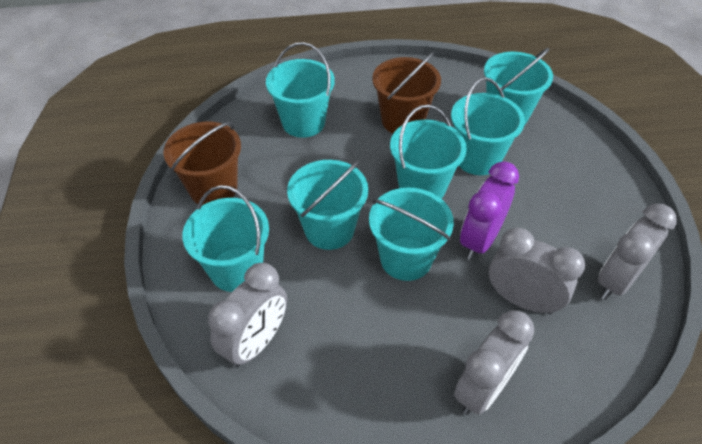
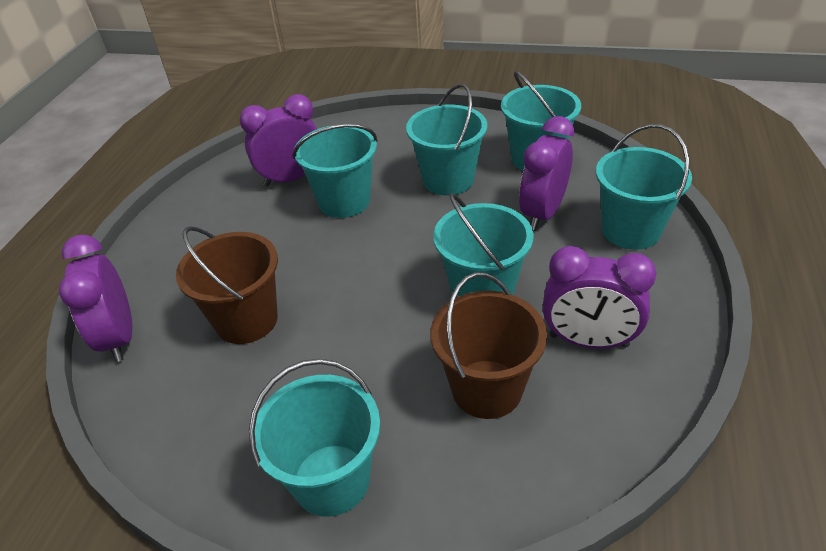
grey clock: [208,263,287,368] [454,310,534,415] [489,227,585,314] [598,204,677,300] = 4 -> none = 0
purple clock: [460,161,519,260] = 1 -> [59,235,132,362] [240,94,317,187] [519,116,574,231] [543,246,656,349] = 4
turquoise bucket: [182,185,269,292] [266,42,335,138] [287,160,368,250] [369,188,454,281] [390,105,467,199] [451,77,525,175] [484,48,553,125] = 7 -> [249,359,380,517] [293,124,377,218] [406,84,487,196] [433,193,534,297] [501,71,581,171] [596,124,692,250] = 6

